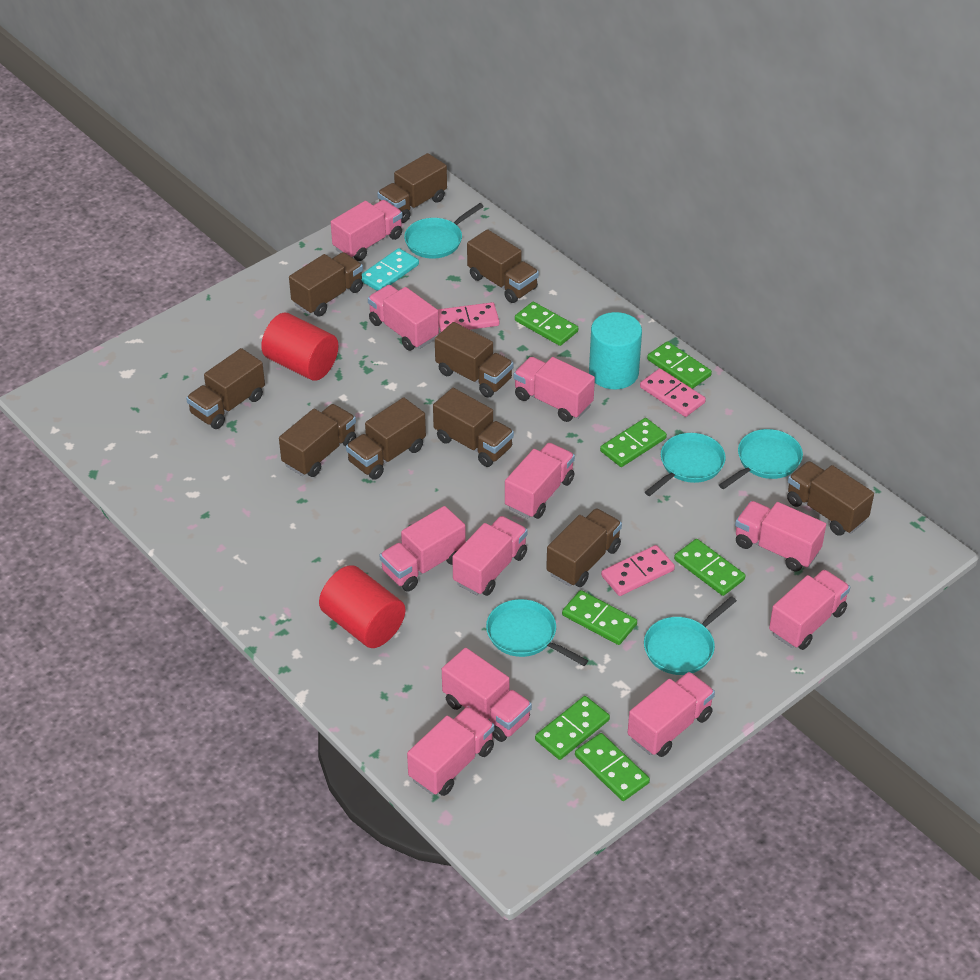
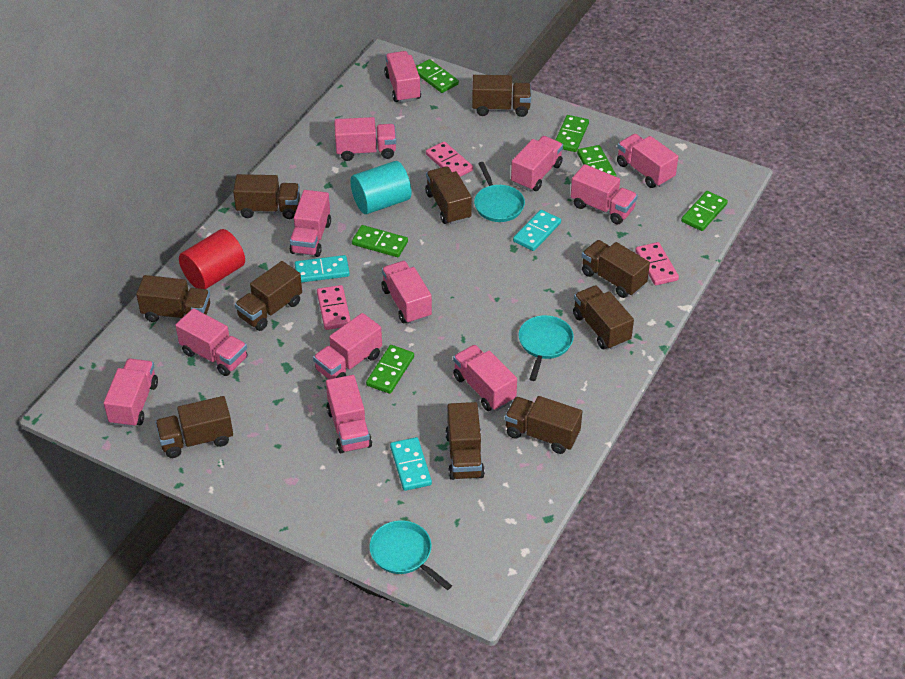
green domino: [515,302,578,346] [535,696,610,760] [562,590,637,645] [575,733,650,801] [600,418,667,467] [647,341,712,389] [674,539,745,596] = 7 -> [352,225,408,257] [366,345,414,394] [416,59,459,93] [556,115,589,152] [577,145,616,177] [681,191,728,231] = 6
pink truck: [331,200,403,261] [368,285,439,351] [380,506,466,592] [407,707,495,796] [442,648,532,742] [452,516,528,596] [505,443,575,519] [514,357,595,422] [628,672,715,757] [735,501,826,572] [769,569,850,650] = 11 -> [104,358,158,428] [175,308,248,376] [289,190,331,257] [313,313,382,379] [326,375,372,453] [334,117,396,161] [381,261,432,324] [384,51,421,103] [453,345,517,411] [511,136,563,191] [571,164,638,224] [617,134,678,188] = 12
red cylinder: [261,313,338,381] [319,565,405,648] = 2 -> [179,229,245,289] = 1
turquoise domino: [362,248,419,291] = 1 -> [295,255,350,283] [390,437,432,491] [513,210,561,251] = 3
turquoise pan: [404,203,484,259] [486,599,588,666] [644,596,737,675] [645,433,726,496] [719,429,803,489] = 5 -> [369,520,452,590] [474,162,525,222] [519,315,574,381] = 3

